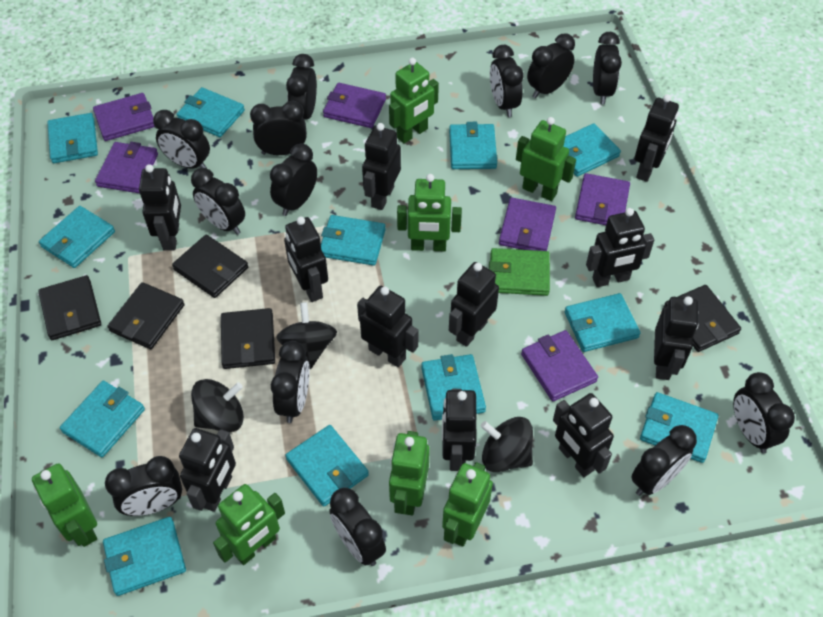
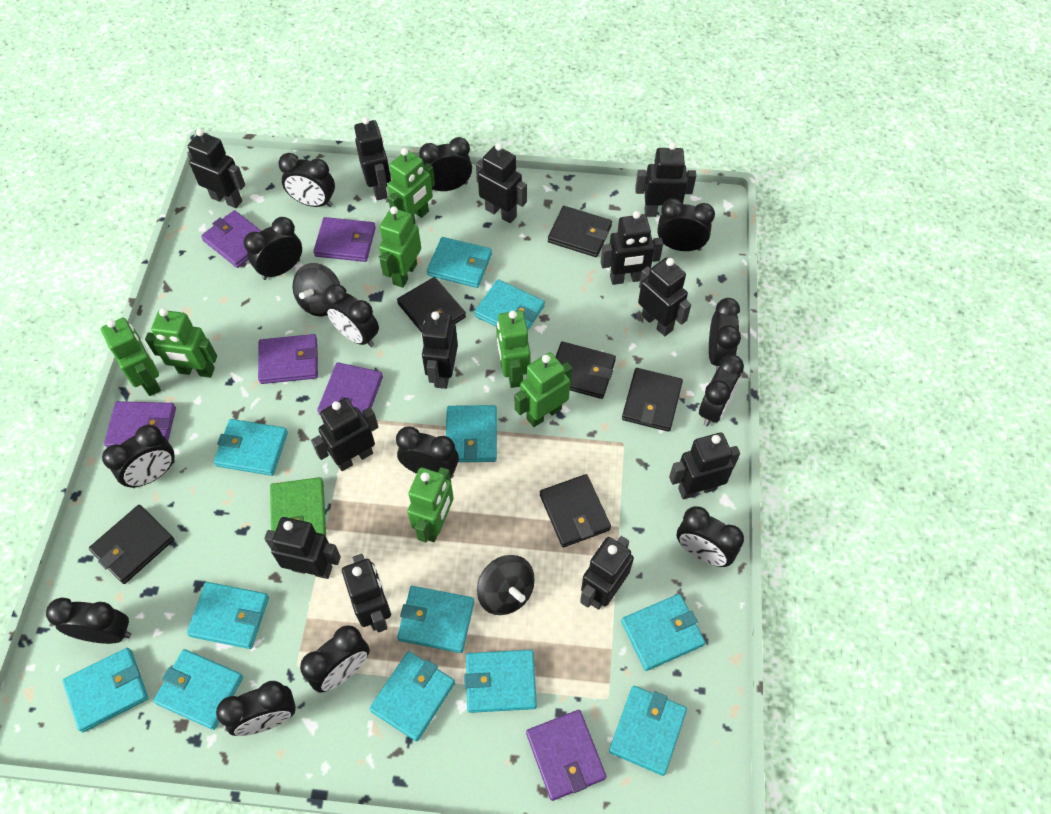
black robot: [139,164,181,251] [179,428,236,512] [284,216,328,302] [357,286,418,367] [362,123,401,210] [442,389,477,471] [449,262,499,347] [553,393,614,477] [586,208,654,287] [634,94,679,182] [654,296,699,380] = 11 -> [187,129,245,208] [264,517,341,579] [311,398,378,471] [342,554,391,633] [354,117,391,200] [421,311,458,389] [476,143,527,223] [580,536,634,610] [601,211,663,285] [635,142,696,217] [638,258,691,336] [669,432,740,499] = 12
black spinning top: [191,379,244,432] [276,302,337,369] [481,417,533,472] = 3 -> [293,263,340,316] [477,555,535,615] = 2
black wallet: [38,275,101,340] [108,282,185,349] [172,235,248,298] [221,308,275,369] [664,285,741,352] = 5 -> [89,505,174,584] [397,277,466,333] [540,474,611,547] [548,206,612,257] [556,342,616,399] [622,368,683,432] = 6

